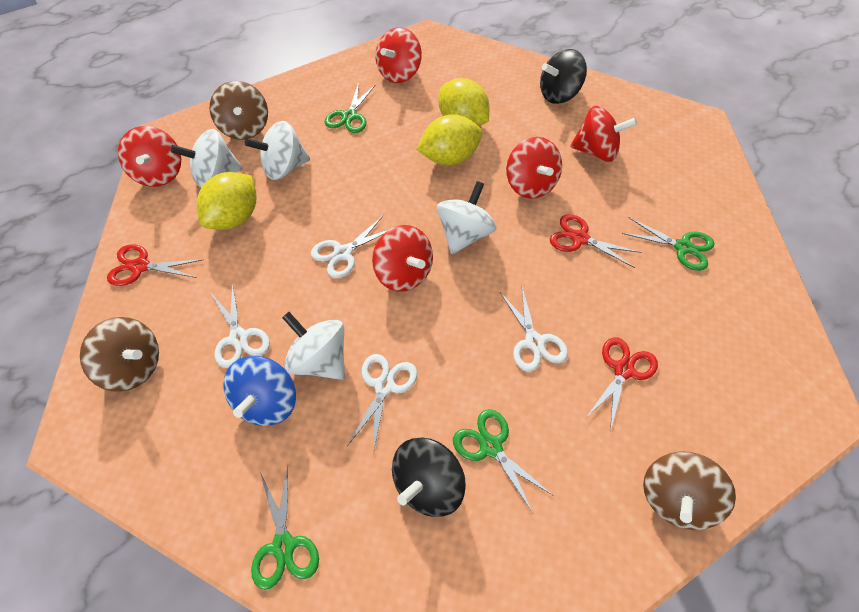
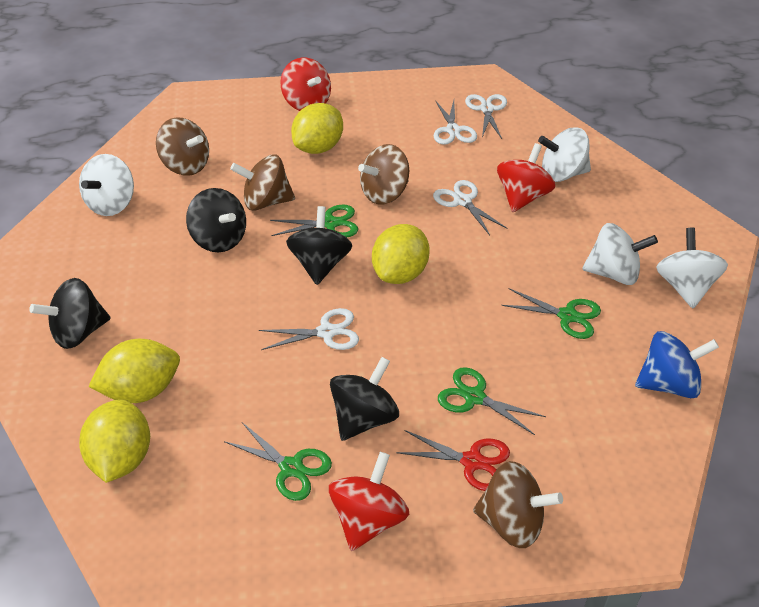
black spinning top: [392,438,466,517] [540,49,587,104] = 2 -> [29,278,110,349] [186,188,246,252] [286,206,352,285] [330,357,399,441] = 4
brown spinning top: [80,317,159,392] [210,81,268,140] [643,451,736,530] = 3 -> [156,117,209,176] [230,154,295,211] [358,144,409,205] [473,461,563,548] = 4
red scissors: [107,244,202,286] [550,214,641,268] [587,337,658,432] = 3 -> [396,430,510,491] = 1
red spinning top: [118,126,181,187] [372,225,433,292] [376,27,422,83] [506,137,562,199] [570,106,637,162] = 5 -> [281,57,331,111] [329,452,409,551] [497,143,555,212] = 3
yellow lemon: [197,172,256,230] [416,114,482,165] [438,78,490,126] = 3 -> [79,399,150,483] [88,339,180,403] [291,103,343,154] [372,224,430,284] = 4

